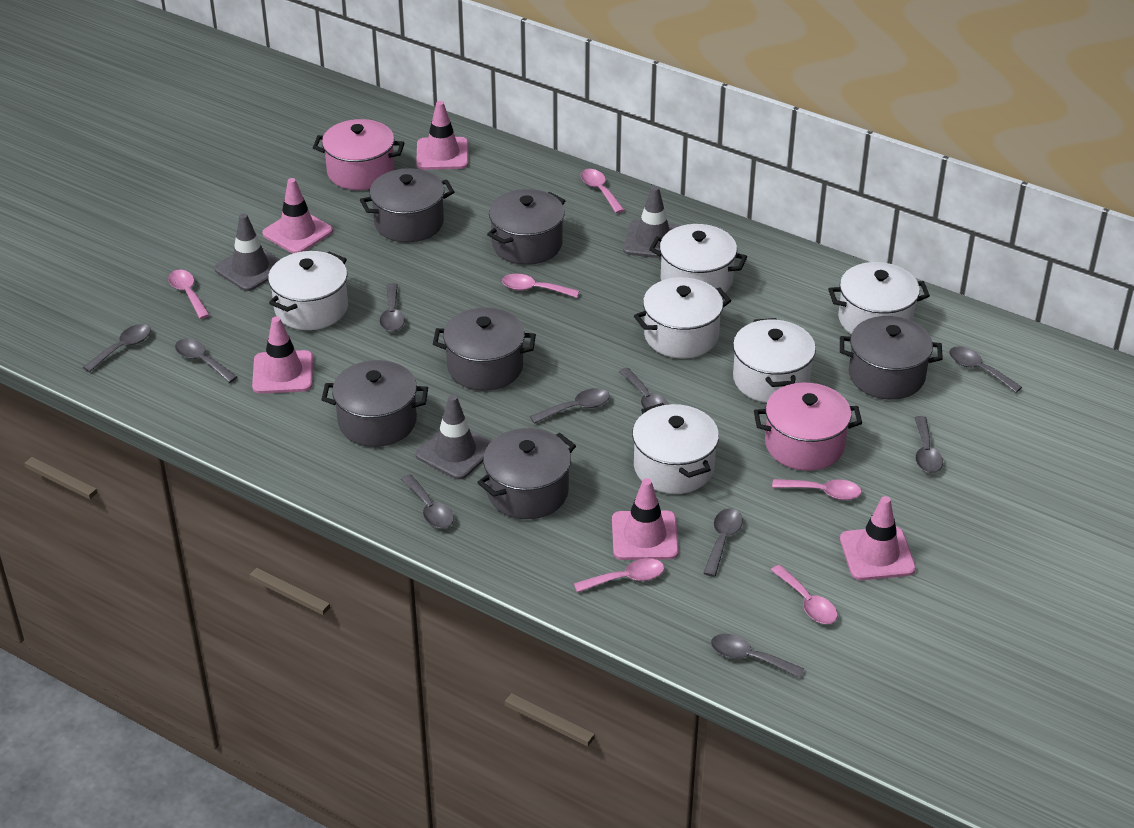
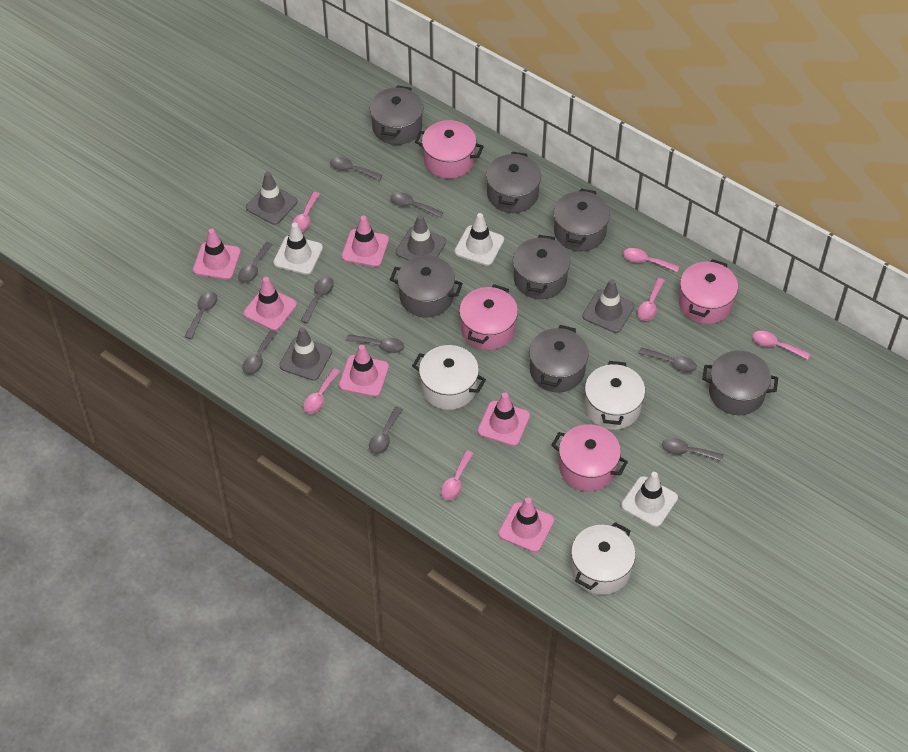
grey pot: [321,360,428,447] [360,168,454,243] [433,308,536,391] [477,428,576,519] [487,189,566,265] [840,316,943,400] = 6 -> [370,85,423,145] [390,255,463,317] [486,152,541,213] [513,235,570,299] [529,325,589,392] [554,189,610,251] [702,350,778,415] = 7
grey traffic cone: [214,213,280,291] [416,395,491,479] [623,186,680,258] = 3 -> [246,171,298,225] [279,327,332,381] [396,215,446,260] [583,279,634,333] = 4
pink pot: [313,119,404,190] [754,382,862,471] = 2 -> [415,120,484,179] [459,284,518,350] [551,424,628,491] [679,259,738,324] = 4
pink traffic cone: [252,316,313,394] [262,178,333,253] [416,101,468,170] [612,478,679,560] [840,496,916,580] = 5 -> [193,228,241,280] [243,277,297,331] [339,345,389,397] [342,215,389,267] [478,392,530,446] [498,498,554,552] = 6
white pot: [268,251,348,330] [632,403,719,494] [634,277,731,358] [649,224,747,293] [733,318,816,403] [828,262,930,334] = 6 -> [412,345,486,410] [571,522,636,595] [585,361,645,430] = 3
white traffic cone: none = 0 -> [273,223,323,275] [454,213,504,266] [621,472,678,527] = 3

